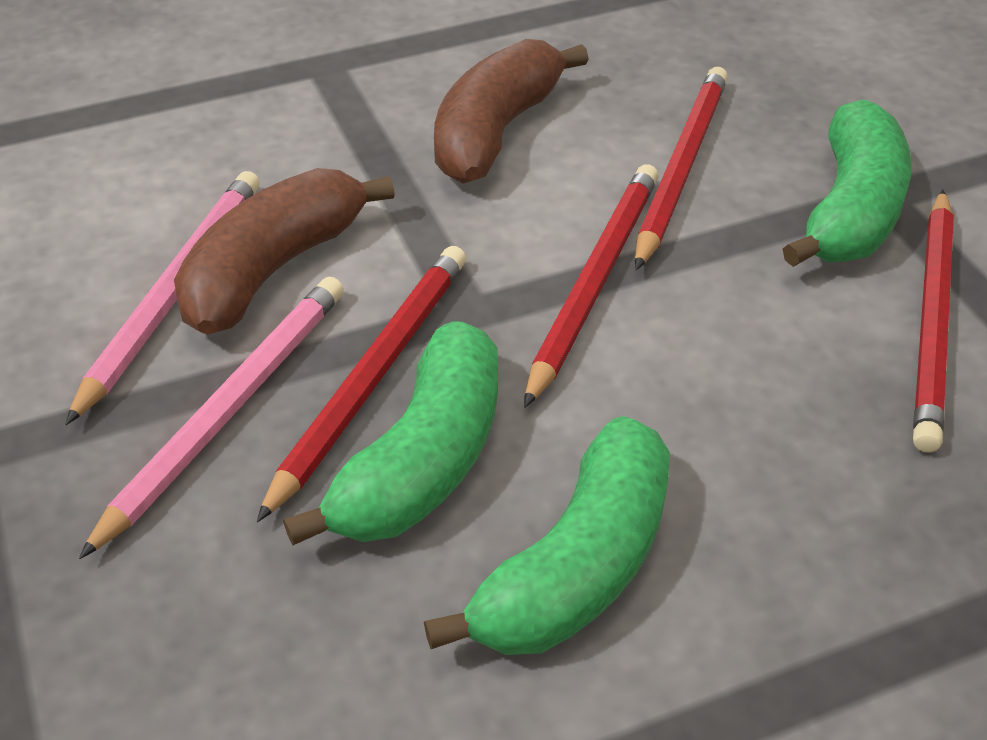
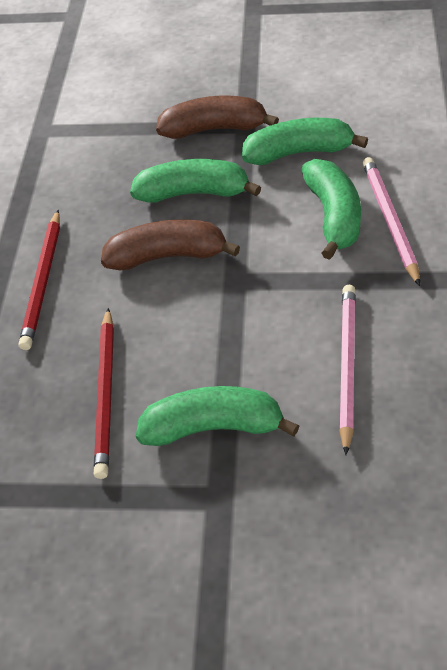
green banana: [283,321,498,546] [424,416,670,655] [783,99,912,267] = 3 -> [130,159,261,202] [136,386,300,446] [242,118,368,165] [302,159,361,260] = 4
red pencil: [257,246,466,522] [524,164,658,408] [635,67,728,270] [913,189,954,452] = 4 -> [19,210,60,350] [94,308,114,479] = 2

